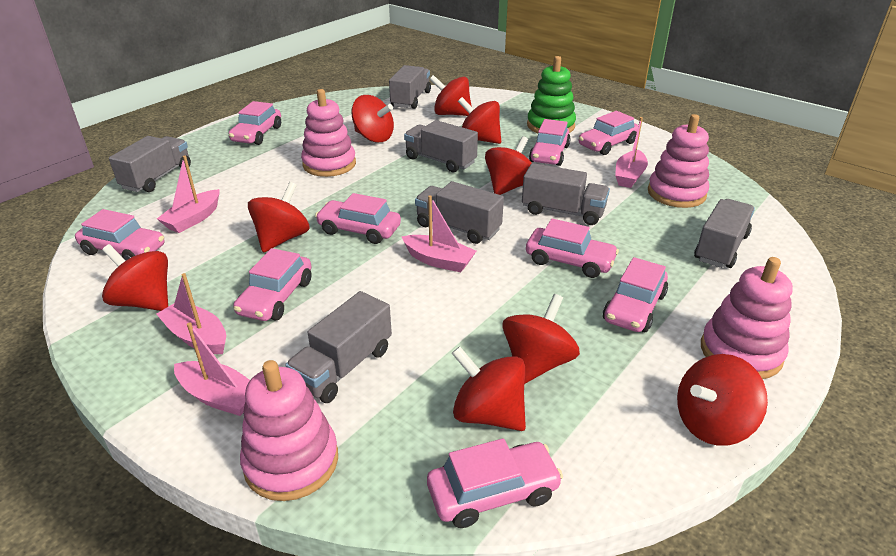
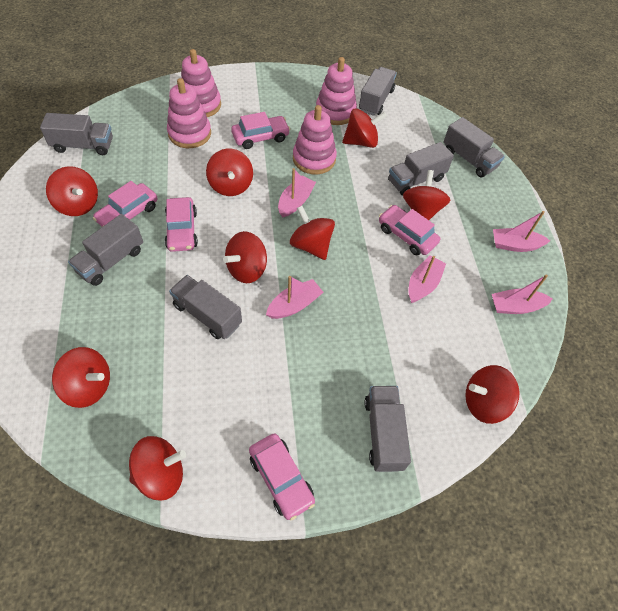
green stacking toy: [527,56,576,133] = 1 -> none = 0
pink car: [75,209,165,260] [229,101,281,145] [233,248,311,321] [315,193,401,244] [427,438,563,528] [526,219,619,278] [529,119,571,166] [579,111,638,155] [603,257,668,332] = 9 -> [93,181,157,227] [165,197,198,252] [231,112,290,149] [249,433,315,521] [379,205,440,255] = 5

